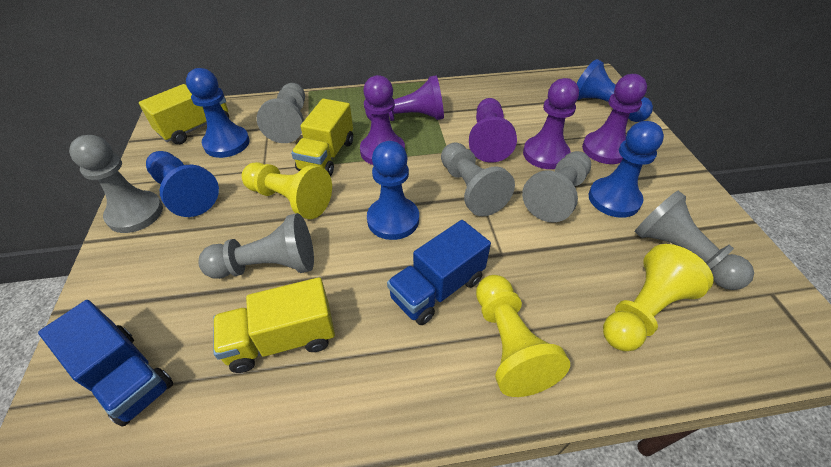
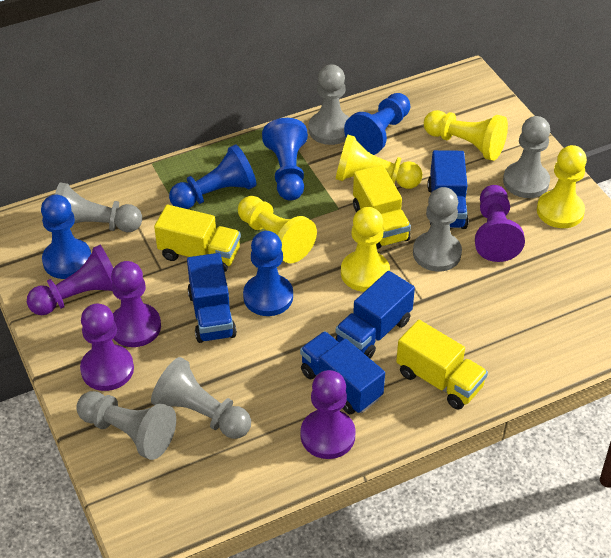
blue truck: [38,300,173,427] [387,220,491,325] = 2 -> [187,253,237,343] [300,331,385,414] [336,271,415,358] [427,150,469,229] = 4
yellow pawn: [242,162,332,219] [476,275,570,397] [603,244,714,351] = 3 -> [238,196,317,263] [336,135,422,189] [341,207,390,292] [424,110,508,161] [537,145,587,228] = 5

